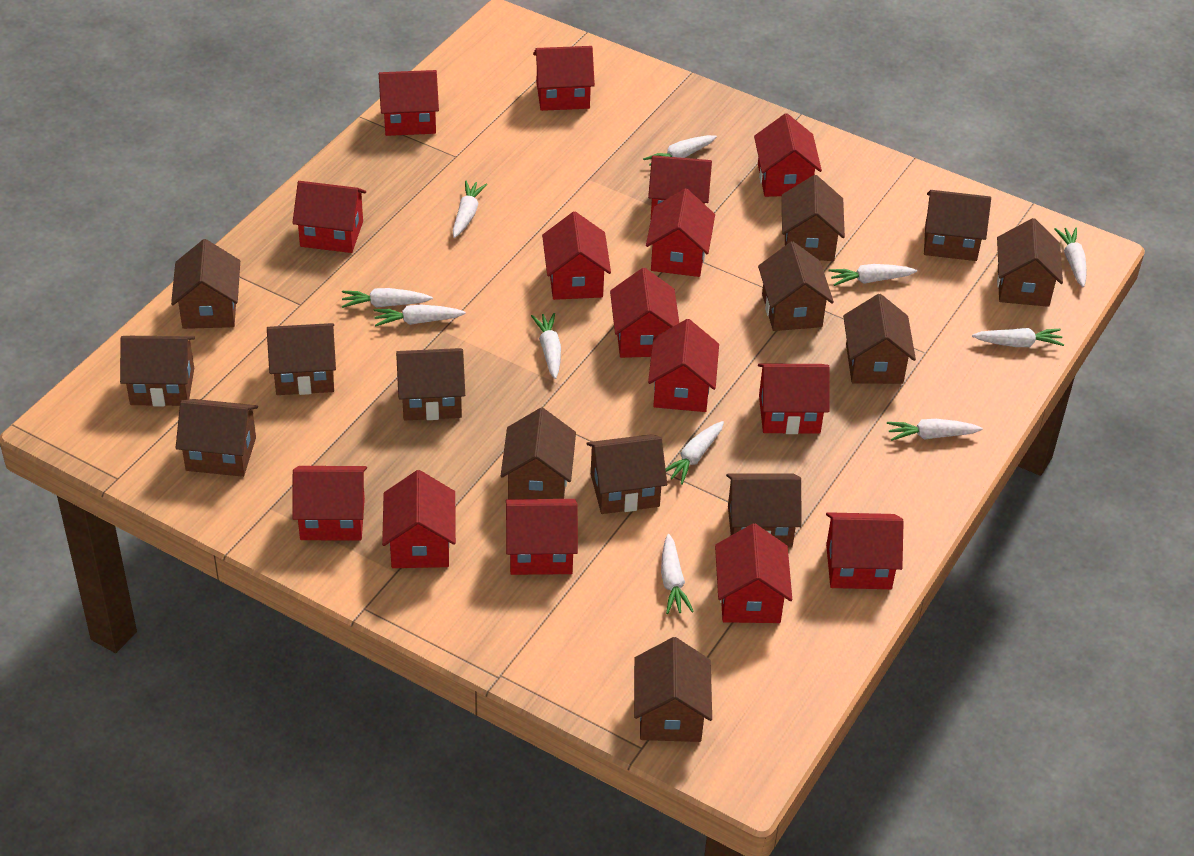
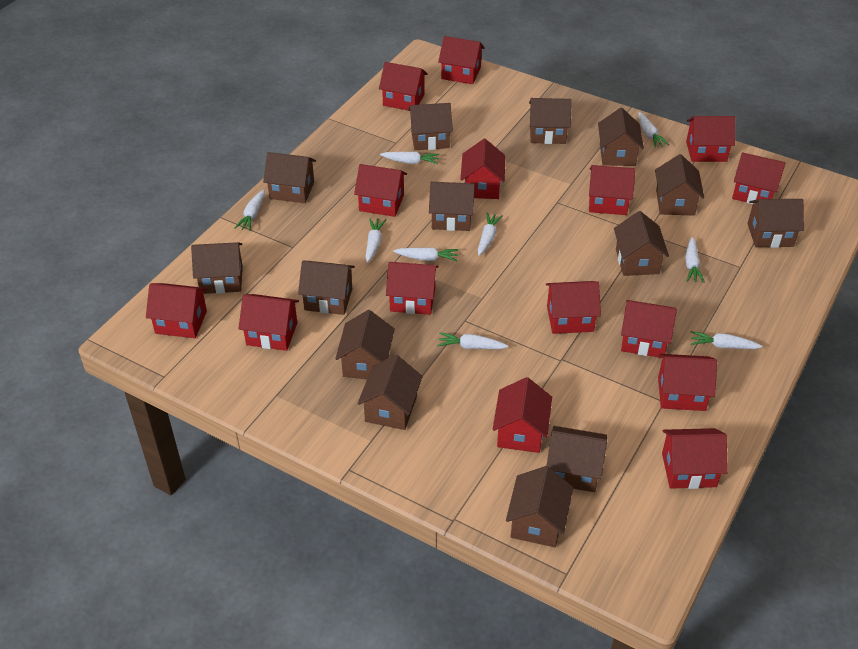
white carrot: [342,288,433,308] [374,305,466,327] [452,181,487,238] [531,313,561,379] [643,135,717,166] [661,534,694,614] [666,421,724,485] [829,264,917,286] [887,419,983,441] [972,328,1064,347] [1054,228,1087,287] = 11 -> [235,190,265,231] [366,218,386,263] [380,152,440,164] [393,247,459,261] [437,332,508,349] [478,213,503,256] [638,112,669,148] [685,237,705,283] [691,331,762,349] = 9

